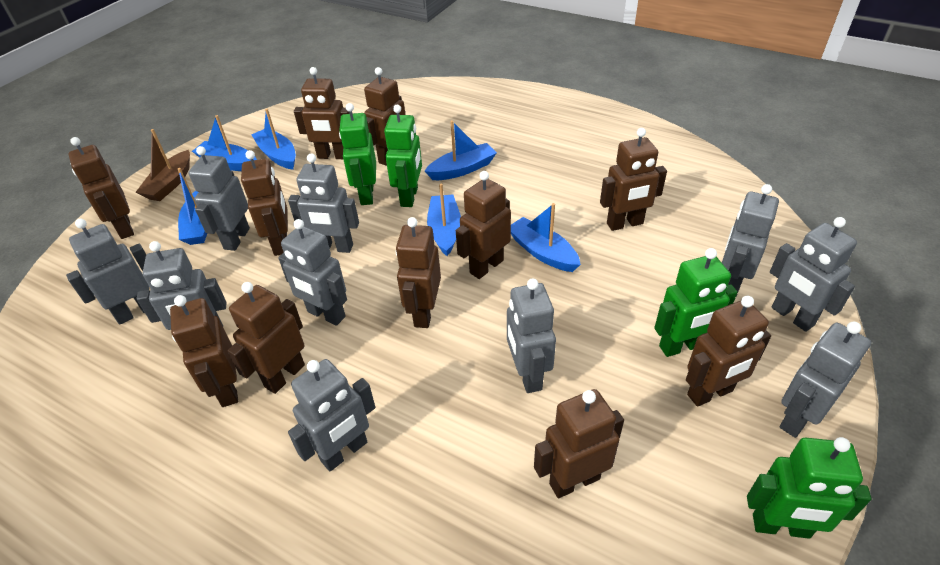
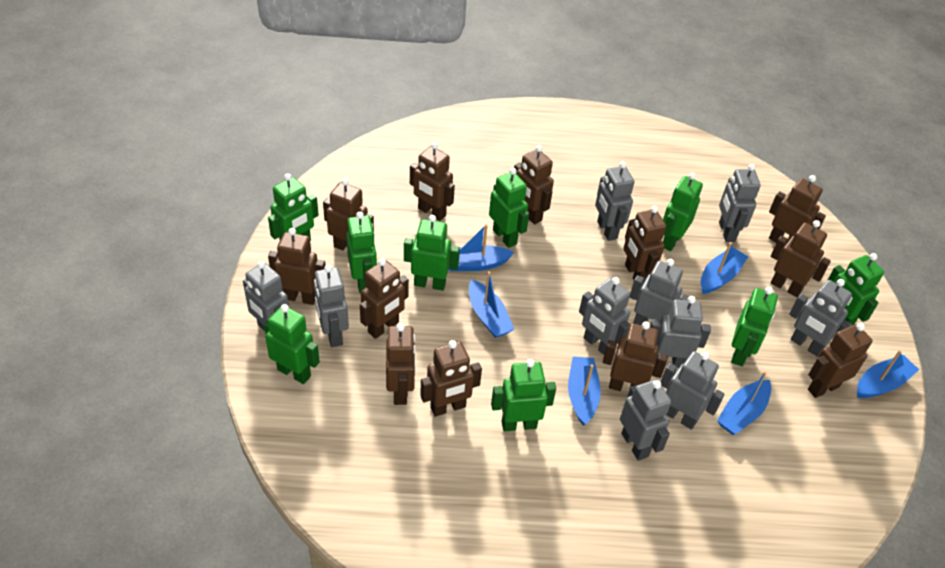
brown boat: [135,129,190,201] = 1 -> none = 0
brown robot: [68,137,134,239] [170,295,238,407] [227,282,305,394] [241,150,288,256] [294,67,350,159] [364,67,406,166] [396,217,441,328] [456,171,511,279] [534,389,624,498] [600,128,667,231] [686,296,771,407] = 11 -> [268,228,326,305] [323,178,374,250] [360,258,409,339] [386,323,416,405] [410,142,455,221] [420,340,482,417] [514,145,554,224] [603,321,668,391] [623,206,666,282] [769,175,826,244] [771,220,831,297] [808,323,873,398] = 12
green robot: [339,103,376,205] [384,105,422,207] [654,248,738,357] [747,437,872,539] = 4 -> [264,304,320,384] [268,173,319,241] [346,212,377,293] [404,215,460,291] [489,168,529,248] [491,359,556,432] [663,173,703,251] [731,287,778,366] [828,253,884,325] = 9

